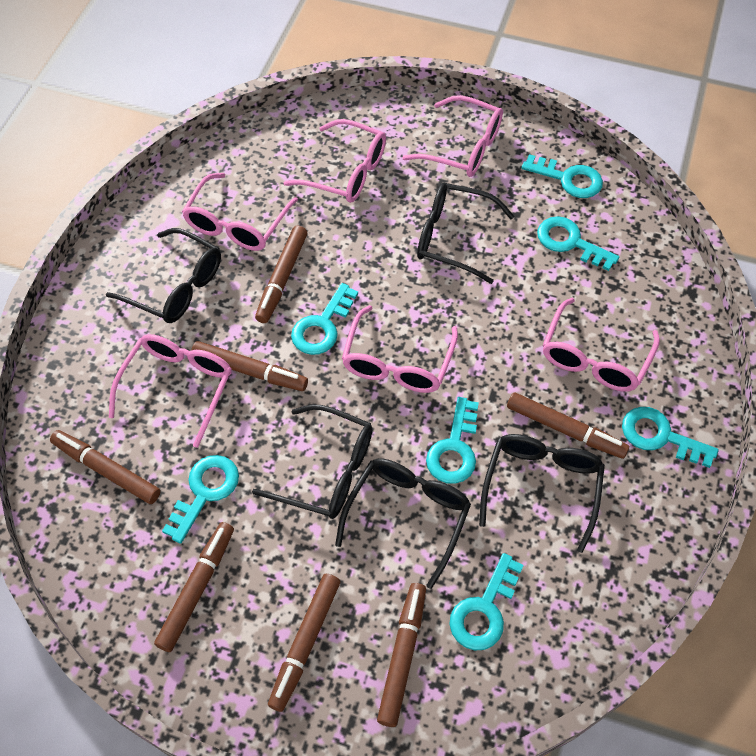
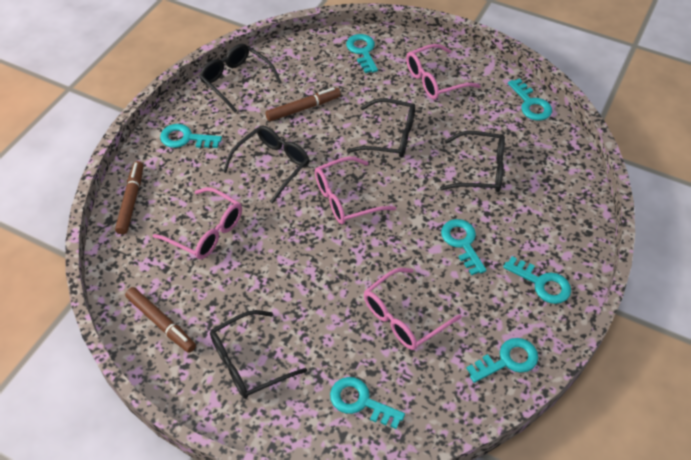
brown marker: [50,430,161,504] [154,522,234,652] [191,341,308,391] [255,226,307,323] [268,574,340,712] [377,583,426,727] [507,392,629,459] = 7 -> [115,161,143,234] [125,287,196,353] [265,87,341,122] = 3
pink glasses: [109,334,232,448] [182,173,298,251] [283,119,386,203] [342,305,458,393] [402,95,503,177] [543,298,660,392] = 6 -> [153,187,242,259] [315,157,396,224] [364,268,462,350] [406,44,481,99] = 4

